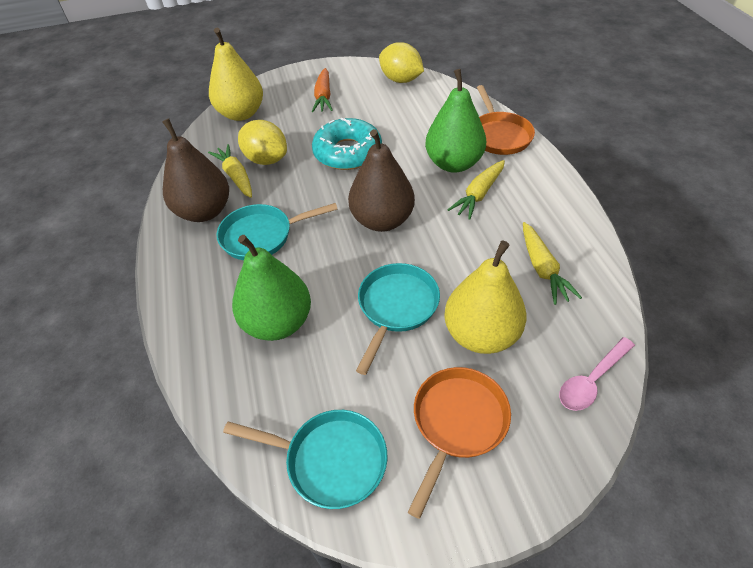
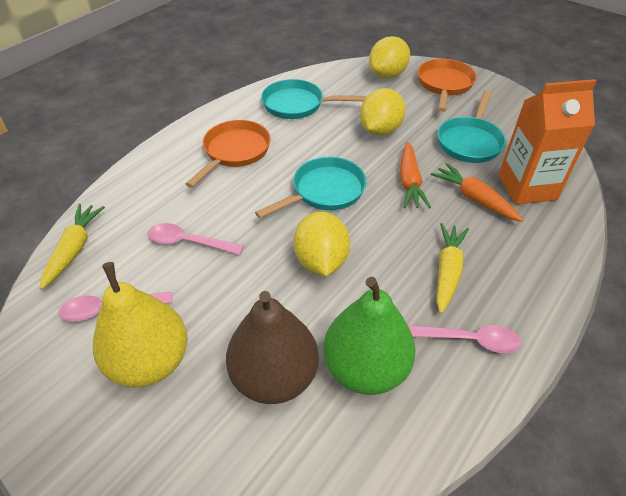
brown pear: [162,119,229,222] [348,129,415,232] = 2 -> [226,291,319,404] = 1
green pear: [232,235,311,341] [425,69,486,173] = 2 -> [323,277,415,395] = 1
orange carrot: [312,68,333,112] = 1 -> [400,142,431,209] [431,163,523,222] = 2
orange carton: none = 0 -> [498,79,596,205] = 1
pink spoon: [559,337,635,411] = 1 -> [58,292,173,322] [147,223,244,255] [408,325,522,353] = 3
turquoise donut: [312,118,382,170] = 1 -> none = 0
yellow carrot: [208,144,252,198] [448,160,505,220] [523,222,582,305] = 3 -> [40,204,105,290] [436,223,469,314] = 2
yellow lemon: [238,120,287,165] [379,42,424,83] = 2 -> [294,211,350,276] [360,88,406,136] [369,36,410,79] = 3
yellow pear: [209,28,263,121] [444,240,526,354] = 2 -> [93,262,188,388] = 1

